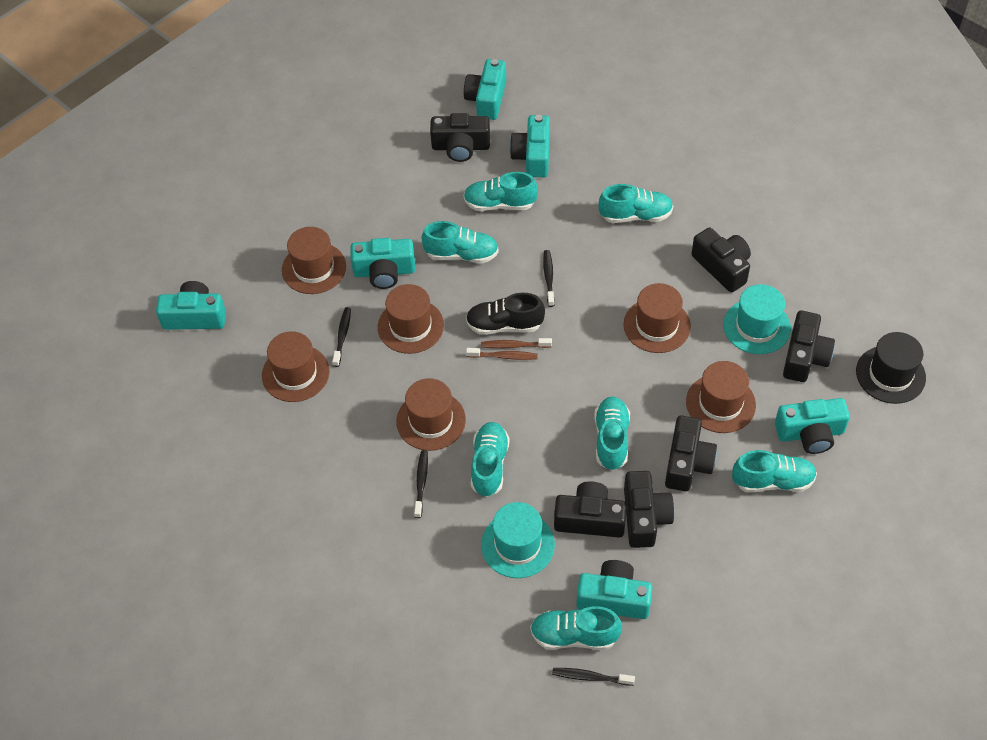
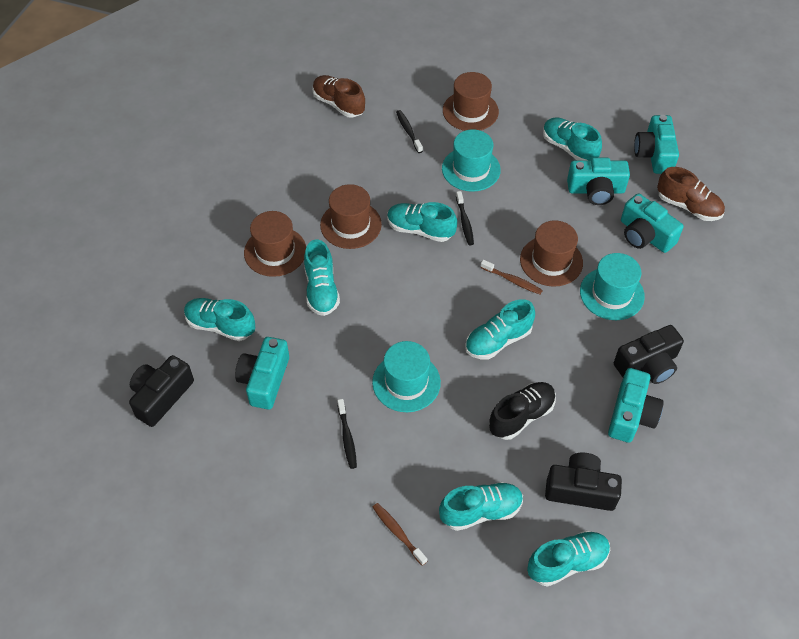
black camera: [430,113,490,162] [554,481,627,537] [624,471,674,548] [665,415,717,491] [691,228,751,292] [783,311,835,382] = 6 -> [129,355,194,427] [545,453,622,511] [614,325,684,384] = 3
black hat: [856,332,926,404] = 1 -> none = 0
black toothbrush: [332,307,351,367] [414,450,428,518] [543,250,555,307] [552,668,635,686] = 4 -> [337,399,357,469] [396,110,423,153] [456,191,474,245] = 3
brown hat: [262,331,330,402] [282,227,346,294] [378,284,444,354] [396,378,466,451] [624,283,691,353] [686,361,756,433] = 6 -> [244,211,306,277] [320,184,382,249] [443,72,499,131] [520,220,583,287] = 4
brown shoe: none = 0 -> [312,75,365,118] [657,167,725,221] = 2
turquoise camera: [156,281,226,330] [350,238,415,289] [464,59,506,120] [510,115,550,177] [576,560,652,619] [775,398,850,454] = 6 -> [235,337,289,410] [567,158,630,205] [608,368,664,443] [621,193,684,253] [634,115,679,174] = 5
turquoise hat: [481,502,555,578] [723,284,791,354] = 2 -> [372,341,441,412] [442,129,501,192] [580,253,645,320] = 3

